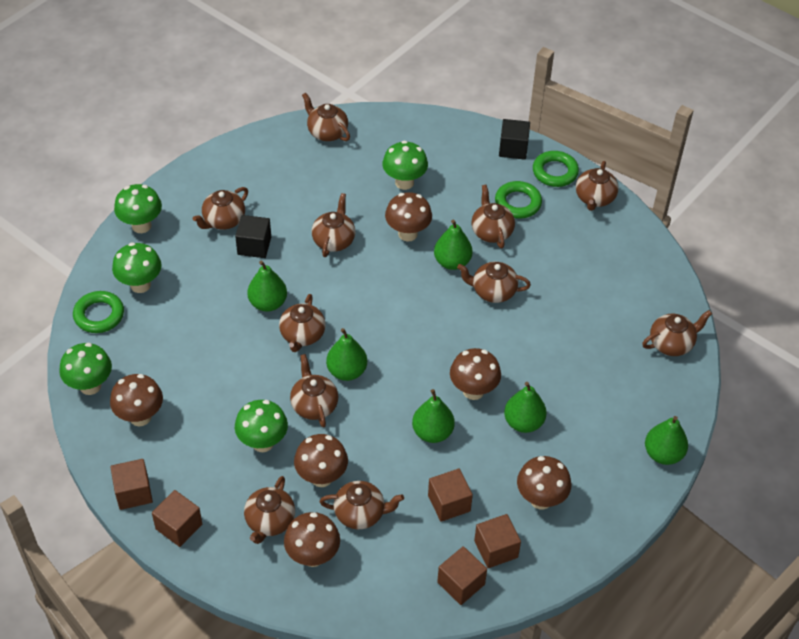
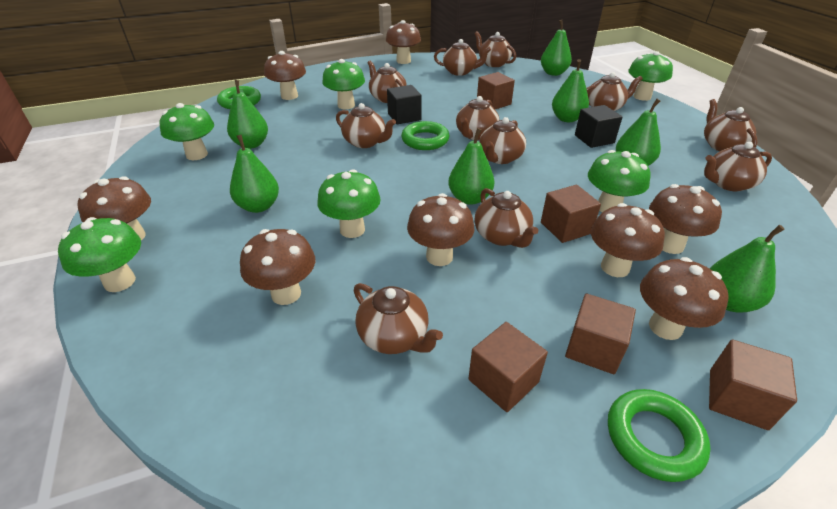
brown mushroom: [110,374,163,426] [284,512,340,567] [294,434,348,487] [385,192,432,241] [450,348,501,400] [517,456,572,509] = 6 -> [78,176,151,240] [240,229,315,305] [264,51,306,100] [386,20,421,64] [407,193,474,266] [591,203,665,277] [640,257,729,340] [649,184,722,254] = 8
green mushroom: [59,343,112,395] [112,242,162,293] [114,184,162,233] [235,400,288,452] [382,141,428,190] = 5 -> [58,217,141,292] [160,103,214,160] [317,169,381,238] [322,59,365,109] [588,150,651,212] [628,51,673,101] = 6
green pear: [247,261,287,312] [326,328,367,381] [412,389,455,443] [434,219,472,270] [504,382,547,433] [645,416,688,465] = 6 -> [227,80,268,149] [230,135,279,213] [448,128,495,205] [541,20,572,76] [552,59,589,122] [616,99,661,166] [710,225,785,313] = 7

